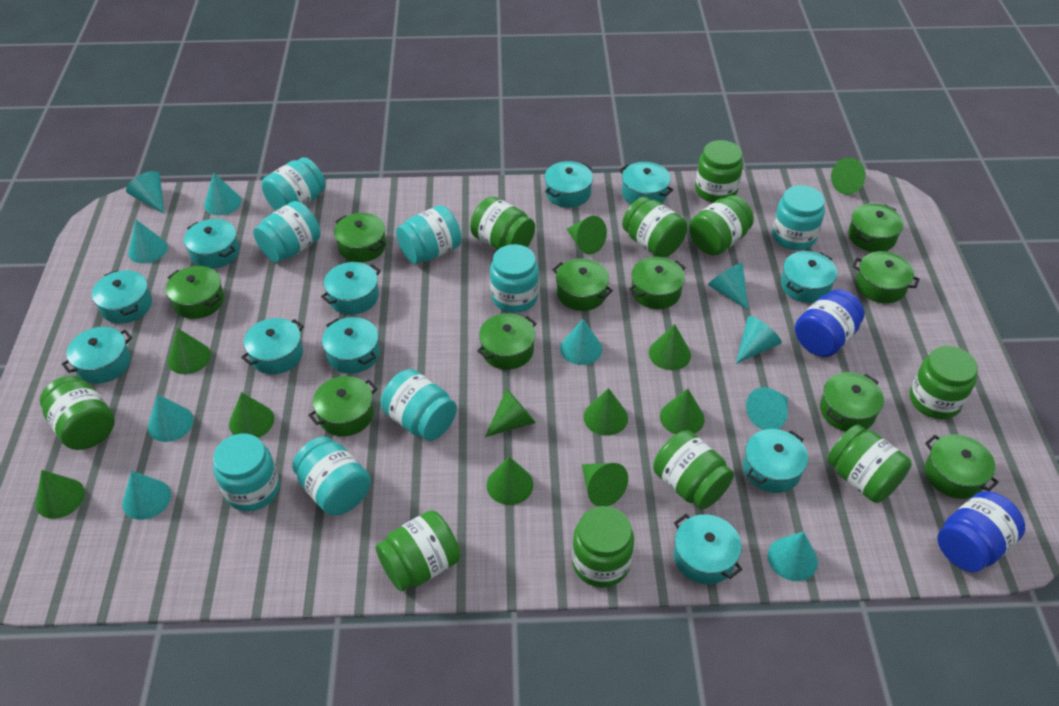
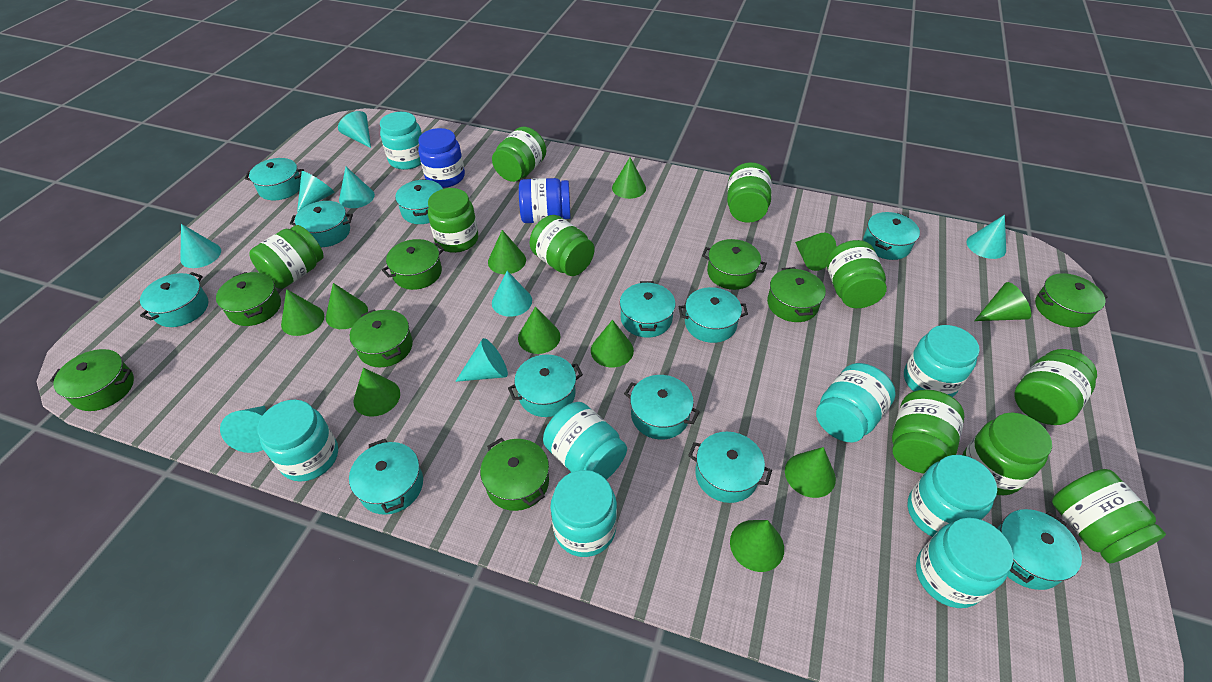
green pot: [166,266,224,319] [308,376,377,436] [334,213,386,262] [477,313,537,370] [553,258,613,311] [630,257,686,309] [820,372,884,431] [848,203,904,252] [852,251,920,303] [925,434,999,499] = 10 -> [50,349,134,411] [216,272,281,326] [350,309,413,367] [382,239,444,290] [480,438,549,511] [702,239,767,290] [767,267,826,322] [1035,273,1108,327] = 8
turquoise cone: [122,471,171,520] [126,171,164,214] [128,220,168,263] [148,394,194,442] [204,172,242,215] [560,319,602,365] [708,263,748,310] [736,316,782,364] [746,387,788,430] [768,531,818,581] = 10 -> [180,224,221,268] [220,406,266,453] [297,171,335,213] [338,111,371,148] [339,167,375,208] [455,338,508,382] [492,271,532,317] [966,215,1006,259] = 8
turquoise pot: [62,327,132,384] [92,270,152,324] [184,219,239,269] [241,318,304,374] [321,262,381,315] [322,317,380,374] [545,161,593,208] [619,162,673,204] [674,514,742,584] [743,429,808,493] [781,251,837,303] = 11 -> [140,272,208,327] [245,158,304,200] [290,201,353,247] [349,439,423,515] [395,179,443,224] [508,355,583,417] [620,281,676,338] [624,375,700,440] [678,287,748,343] [688,432,772,503] [863,212,920,260] [997,509,1082,590] = 12

